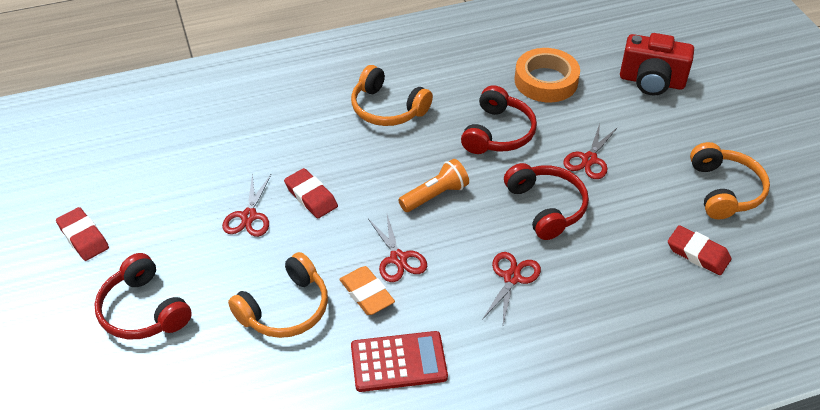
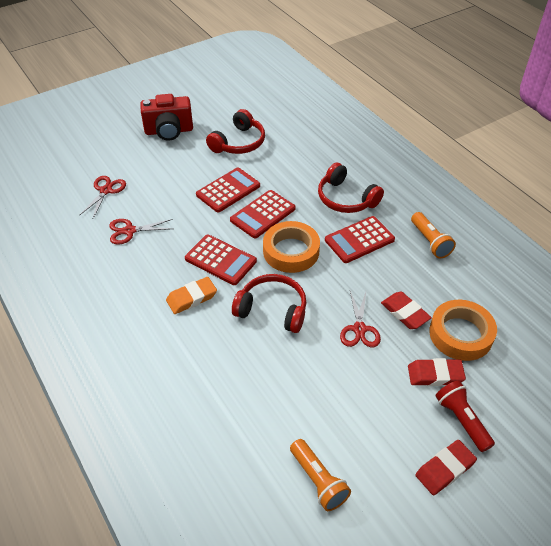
orange flashlight: [398,159,469,212] = 1 -> [290,439,351,511] [411,212,456,259] = 2
orange headphones: [228,252,328,338] [351,65,433,126] [690,142,770,220] = 3 -> none = 0
orange tape: [515,48,580,102] = 1 -> [263,221,320,273] [429,300,497,361] = 2
red calculator: [351,331,448,392] = 1 -> [185,235,257,285] [196,168,260,212] [230,190,296,238] [325,216,395,263] = 4
red flashlight: none = 0 -> [435,380,495,452] = 1
red scissors: [222,174,271,237] [368,215,427,282] [482,252,541,325] [563,124,618,179] = 4 -> [79,176,126,218] [109,219,173,245] [340,291,381,347] = 3

